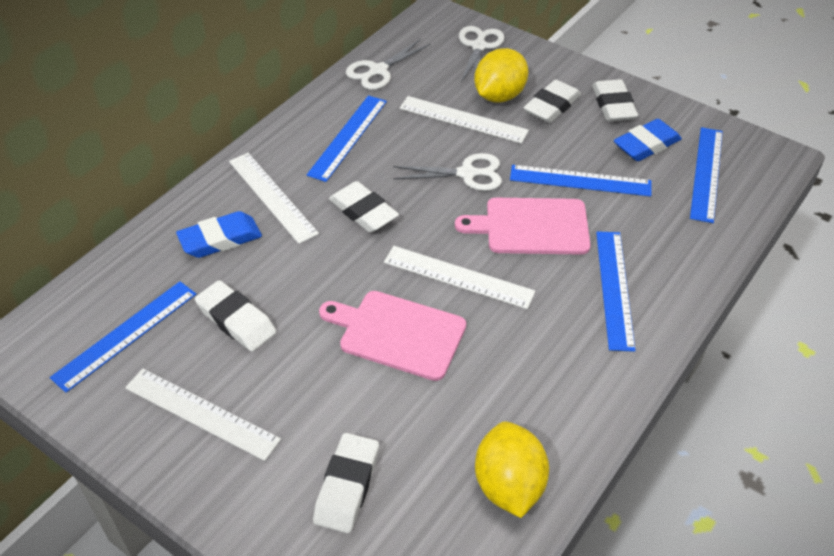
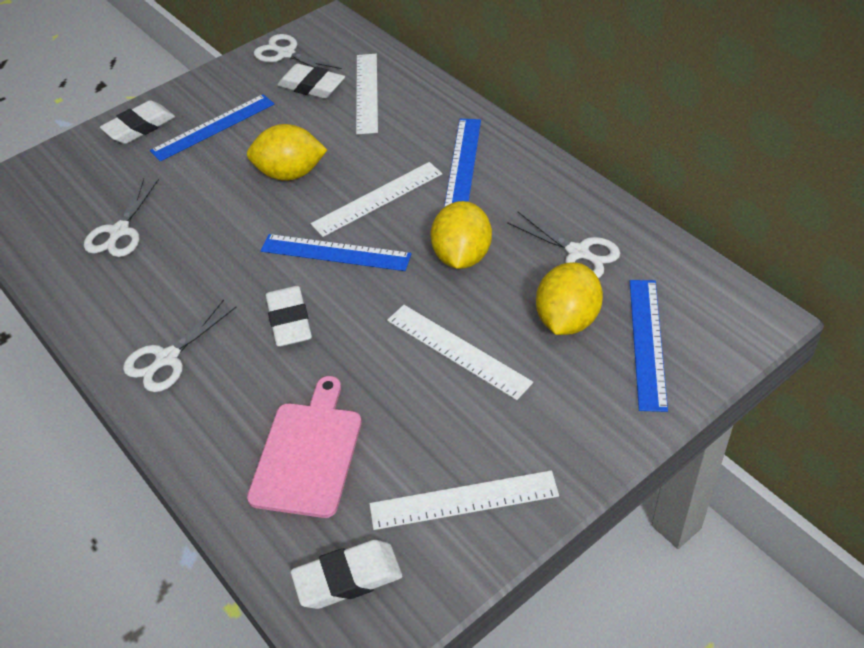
blue eraser: [176,211,262,258] [614,119,682,161] = 2 -> none = 0
blue ruler: [50,281,196,393] [307,95,387,182] [510,165,651,197] [596,231,636,352] [690,127,723,223] = 5 -> [150,94,274,162] [261,234,411,271] [444,119,481,207] [630,280,668,412] = 4
pink cutting board: [319,291,466,381] [455,198,591,255] = 2 -> [247,376,362,518] = 1
white eraser: [195,280,276,352] [313,433,379,533] [329,181,399,233] [523,80,581,123] [592,79,638,121] = 5 -> [100,100,175,144] [266,286,312,347] [277,64,345,99] [291,540,403,609] = 4
white scissors: [346,39,431,90] [393,153,502,191] [459,26,504,82] = 3 -> [84,179,159,257] [123,299,236,392] [254,34,342,69] [507,212,620,278] = 4
yellow lemon: [474,48,528,103] [475,421,549,518] = 2 -> [247,124,327,181] [431,201,492,269] [536,262,603,335] = 3

